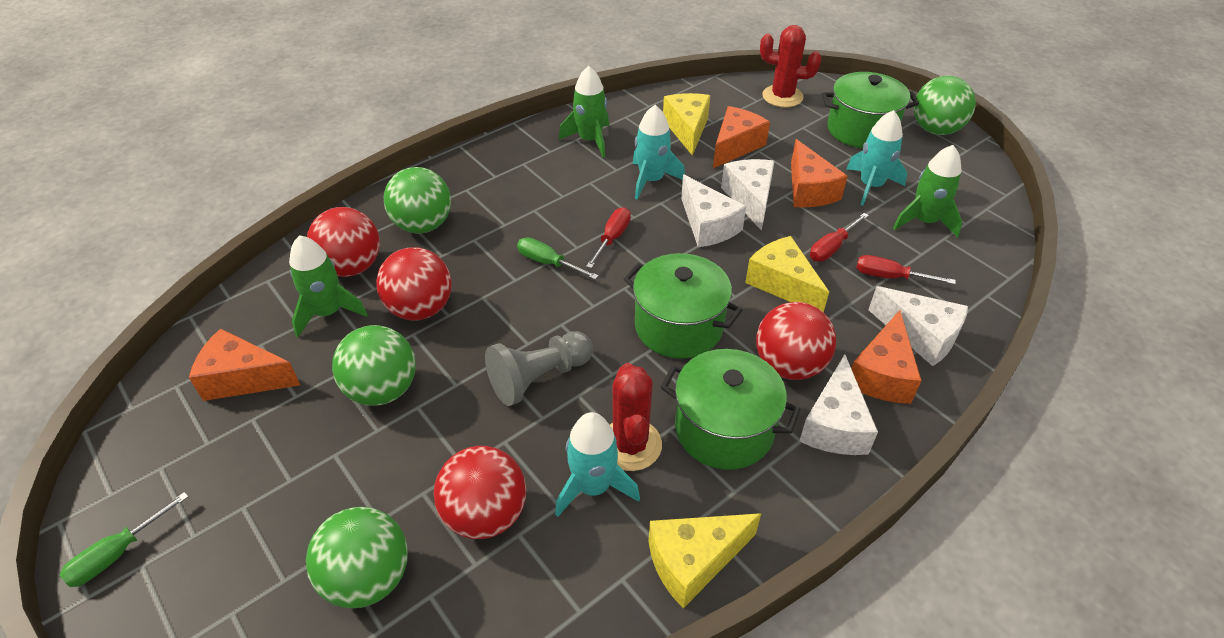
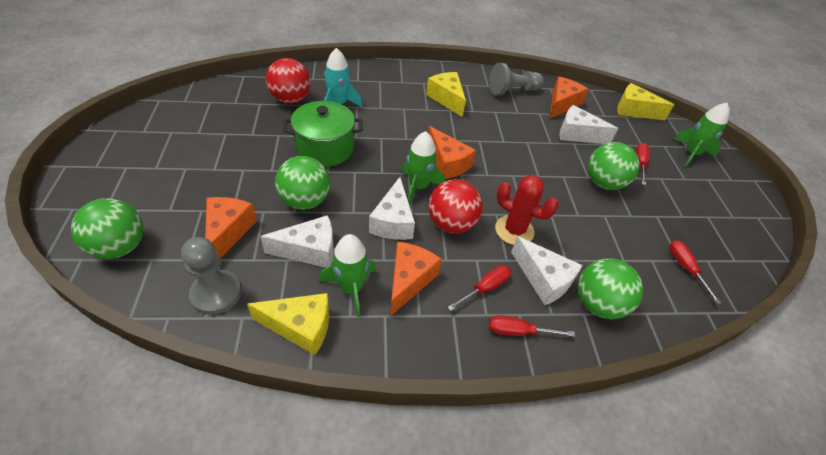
green pot: [624,253,742,359] [661,349,800,470] [821,72,919,148] = 3 -> [283,101,363,167] = 1
green screwdriver: [60,492,189,587] [517,237,599,280] = 2 -> none = 0
grey pawn: [485,331,593,406] = 1 -> [181,237,242,315] [489,63,544,96] = 2
red ball: [307,207,380,277] [376,247,452,321] [434,446,526,539] [756,302,836,380] = 4 -> [266,58,311,103] [428,179,483,233] = 2
red cactus: [610,363,662,471] [760,25,821,107] = 2 -> [495,175,559,245] = 1
red screwdriver: [586,207,631,268] [810,213,869,262] [856,255,956,284] = 3 -> [447,265,511,311] [489,315,575,337] [636,143,650,185] [669,240,721,304] = 4
turquoise rocket: [555,412,640,517] [633,105,685,199] [847,110,907,206] = 3 -> [324,48,362,107] = 1

